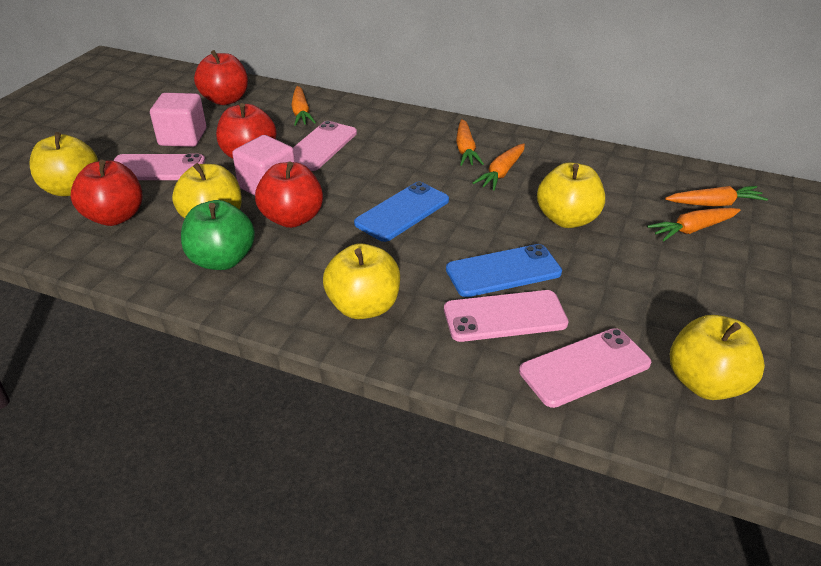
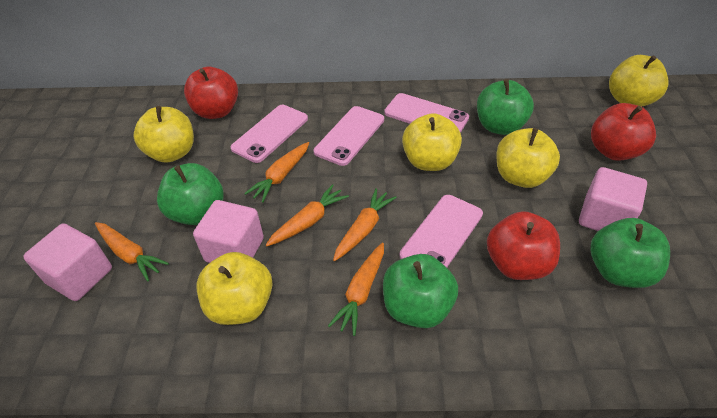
blue phone: [354,182,449,242] [446,244,562,297] = 2 -> none = 0
green apple: [181,200,255,270] = 1 -> [157,163,224,225] [383,254,458,328] [477,79,534,135] [591,218,670,288] = 4
pink cube: [150,93,206,147] [232,135,295,196] = 2 -> [23,223,112,301] [193,200,264,263] [579,167,647,231] = 3
red apple: [71,160,143,226] [194,50,248,105] [216,103,277,159] [255,161,323,228] = 4 -> [184,67,238,119] [487,211,560,280] [591,103,656,161] = 3

